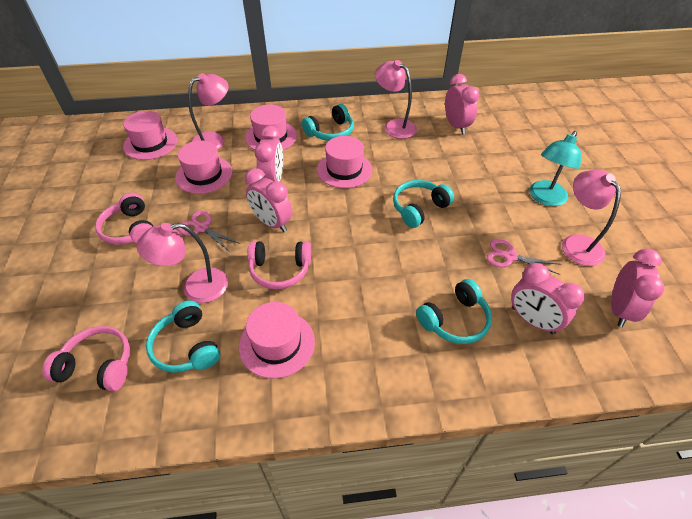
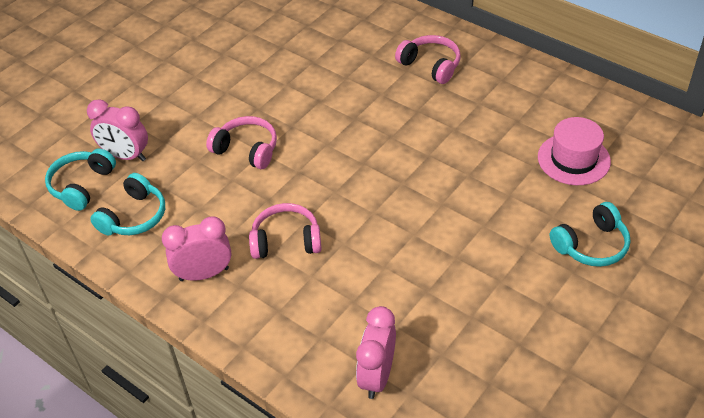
pink clock: [245,168,292,232] [255,125,283,182] [445,74,479,134] [511,263,585,334] [611,248,664,327] = 5 -> [87,99,148,161] [162,216,232,281] [356,306,396,399] = 3
pink hat: [123,111,177,160] [175,141,232,194] [239,302,315,379] [245,104,297,150] [317,136,372,188] = 5 -> [538,117,611,185] = 1
pink lamp: [136,223,228,303] [188,73,229,150] [375,60,417,139] [562,170,621,266] = 4 -> none = 0
pink scissors: [178,211,240,252] [486,239,561,275] = 2 -> none = 0
turquoise headphones: [146,301,220,373] [302,104,354,141] [393,180,454,228] [416,279,492,344] = 4 -> [45,148,116,211] [90,173,165,235] [550,202,630,267] = 3
turquoise lamp: [530,131,581,206] = 1 -> none = 0

